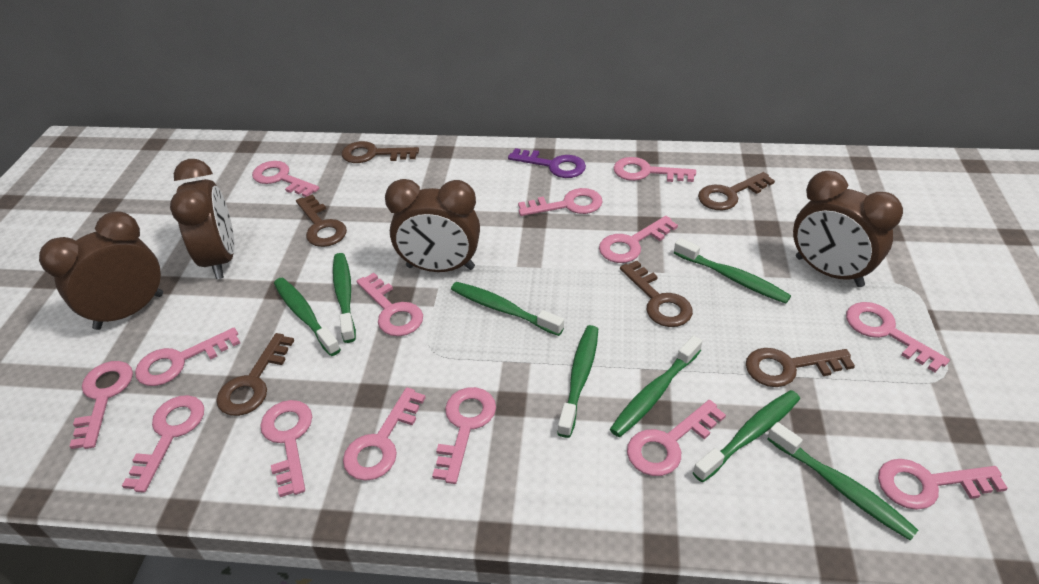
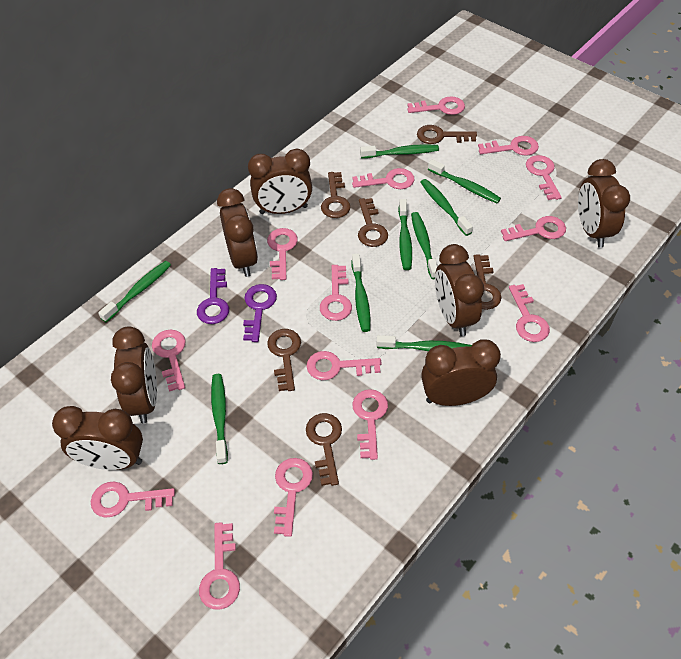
brown clock: [39,211,163,330] [170,159,235,279] [385,179,480,272] [793,171,903,287] = 4 -> [52,406,143,470] [111,326,157,423] [217,188,258,277] [248,149,312,214] [421,340,501,406] [435,244,484,336] [578,159,630,248] = 7
green toothbrush: [274,277,341,356] [333,253,356,343] [451,282,564,336] [557,325,598,438] [610,335,702,437] [674,238,791,304] [693,390,800,482] [767,422,918,541] = 8 -> [98,261,171,322] [211,374,228,464] [352,254,370,332] [360,144,439,159] [376,335,472,351] [398,199,412,270] [411,212,438,279] [420,179,473,236] [428,159,501,203] = 9
purple key: [508,148,586,178] = 1 -> [197,268,229,324] [243,284,277,342] = 2

